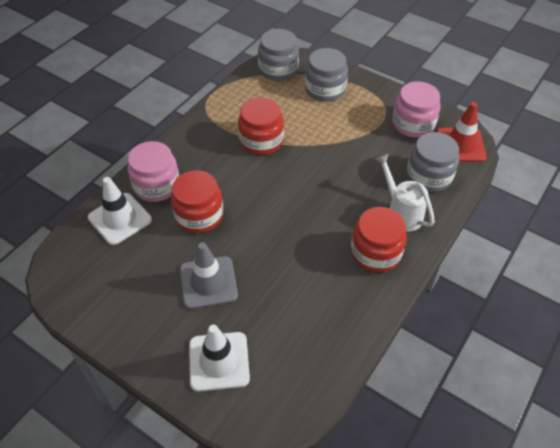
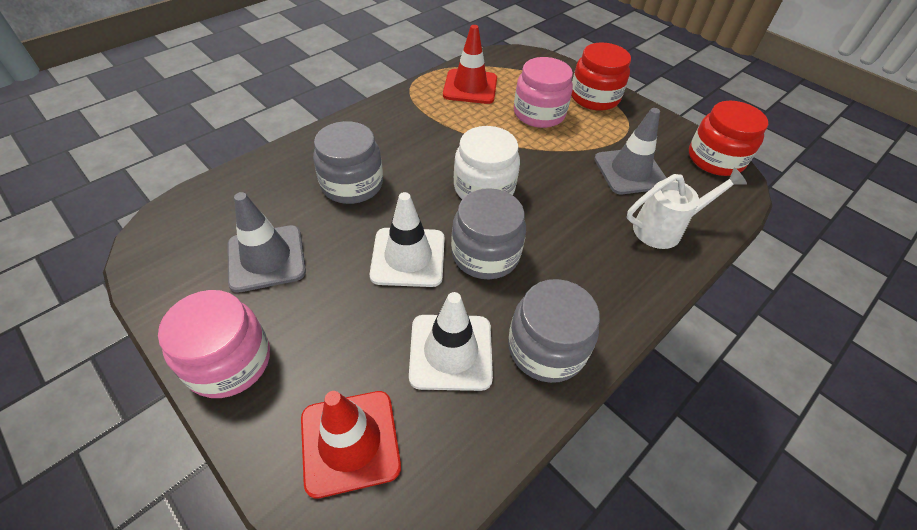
grey traffic cone: [180,242,238,309] = 1 -> [227,192,306,293] [594,108,666,194] = 2
red jar: [171,170,223,233] [238,98,284,155] [351,207,407,272] = 3 -> [571,43,631,111] [689,101,768,176] = 2
red traffic cone: [436,102,487,162] = 1 -> [301,391,401,499] [443,25,497,104] = 2
white jar: none = 0 -> [454,126,520,199] = 1

